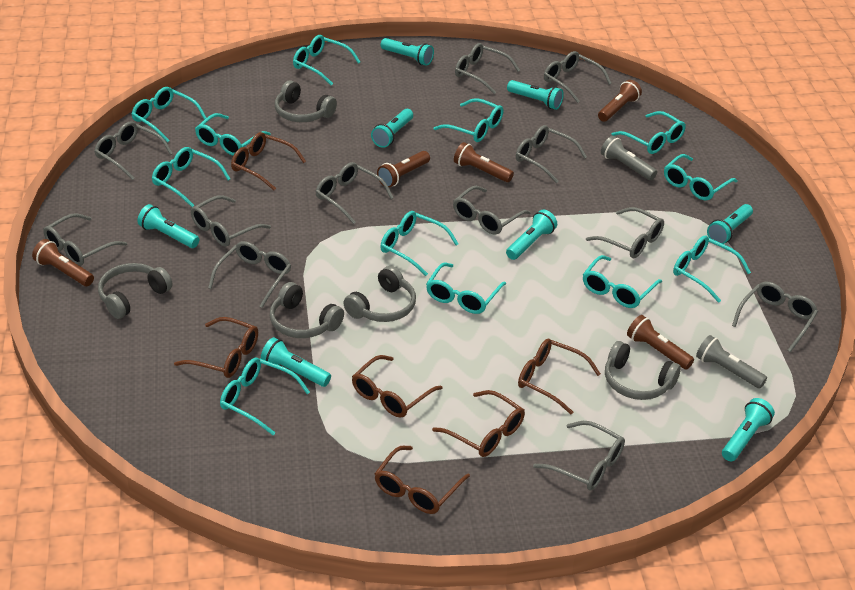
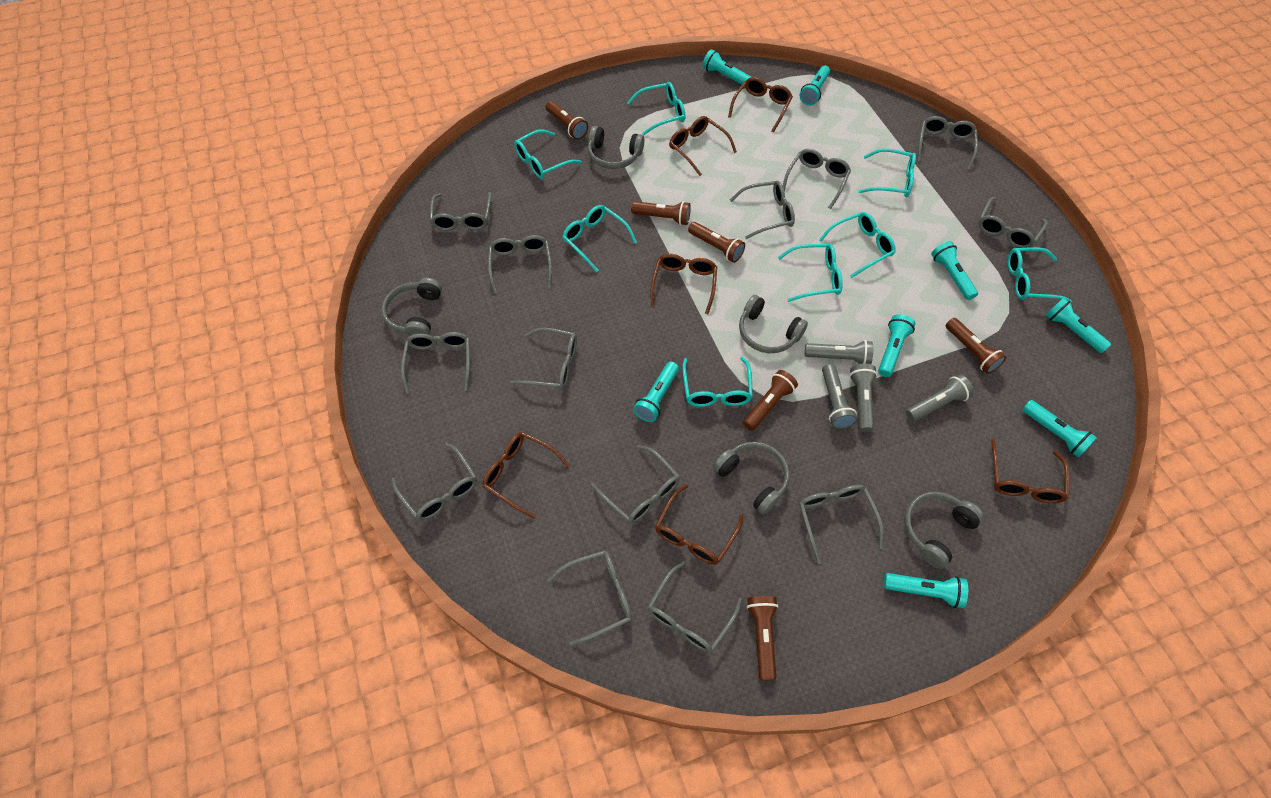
brown flashlight: [32,239,94,286] [377,151,430,187] [454,142,514,182] [598,80,642,122] [627,315,694,370] = 5 -> [545,101,588,140] [631,201,691,225] [688,222,745,263] [743,370,798,431] [747,596,778,681] [946,318,1007,374] = 6
grey flashlight: [601,136,657,180] [696,335,767,389] = 2 -> [805,340,873,364] [822,364,857,429] [850,364,877,432] [906,375,974,422] = 4
grey glasses: [43,213,127,266] [94,121,173,180] [191,195,271,247] [208,241,291,308] [316,162,393,224] [453,186,531,235] [455,43,520,94] [516,125,587,183] [533,421,625,490] [544,51,612,103] [586,207,664,258] [732,282,818,352] = 12 -> [392,443,477,521] [401,332,470,394] [430,192,492,231] [488,235,552,293] [510,327,577,390] [548,550,632,646] [591,445,680,524] [648,561,742,653] [730,181,795,239] [783,149,851,209] [799,485,883,564] [918,116,978,170] [978,197,1048,248] = 13
turquoise glasses: [132,87,206,142] [152,147,230,207] [195,113,271,156] [220,358,310,436] [293,35,360,85] [380,211,459,276] [426,263,506,314] [434,98,503,142] [583,255,662,308] [612,111,686,154] [664,154,738,200] [673,235,751,303] = 12 -> [514,129,582,179] [562,205,637,272] [627,82,685,136] [682,357,753,407] [778,244,843,302] [819,212,896,278] [859,148,916,197] [1008,247,1072,303] = 8

